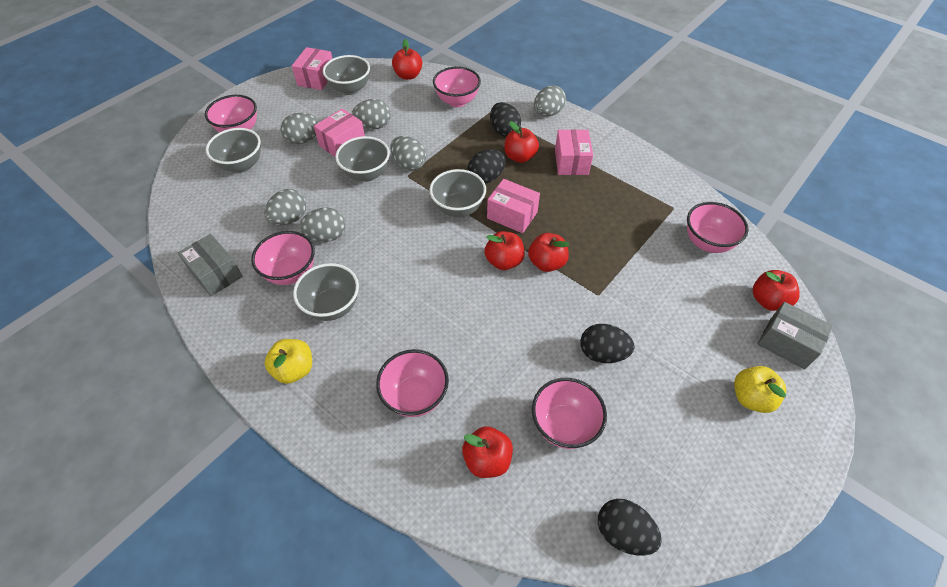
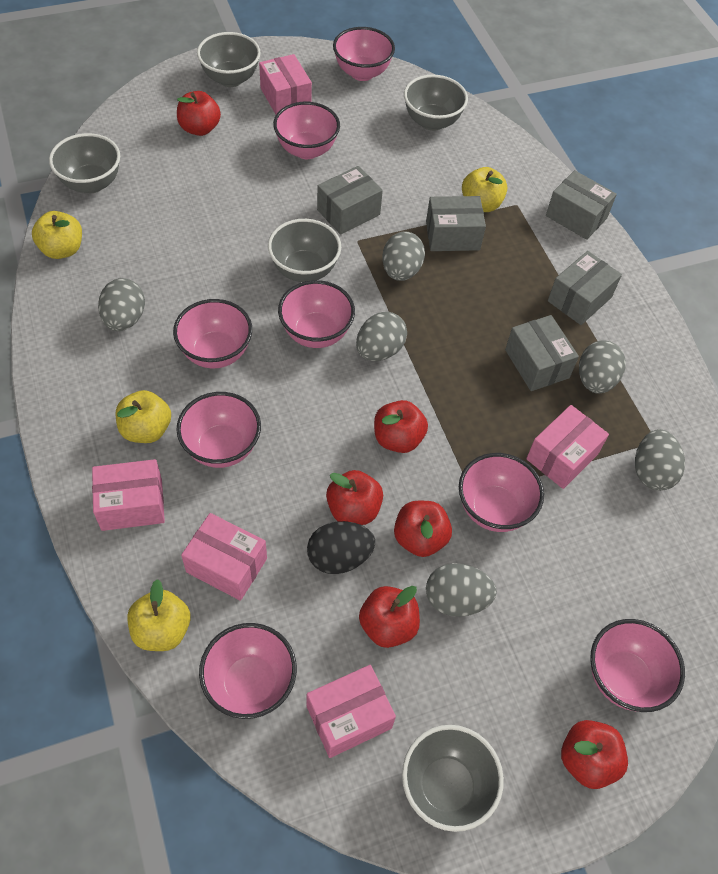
black egg: [467,149,506,184] [490,102,521,137] [580,324,635,363] [598,499,662,556] = 4 -> [307,521,375,574] = 1
grey box: [178,234,243,296] [758,302,833,370] = 2 -> [317,166,383,235] [426,196,486,251] [505,315,579,391] [546,170,617,240] [548,251,622,325] = 5
pink bowl: [205,95,257,132] [251,231,315,285] [376,349,449,417] [433,66,481,107] [532,378,607,449] [687,202,748,253] = 6 -> [173,299,252,368] [176,392,261,468] [199,623,297,719] [273,102,340,159] [278,280,355,348] [333,27,395,81] [459,453,544,532] [590,619,685,712] = 8
pink box: [292,47,332,90] [314,109,365,157] [487,179,540,233] [555,129,593,175] = 4 -> [92,459,165,531] [181,513,267,601] [259,54,312,114] [307,665,396,758] [526,405,609,489] = 5
yellow apple: [264,339,312,384] [734,366,786,413] = 2 -> [32,211,82,259] [116,390,171,443] [127,579,191,651] [462,167,507,212] = 4

